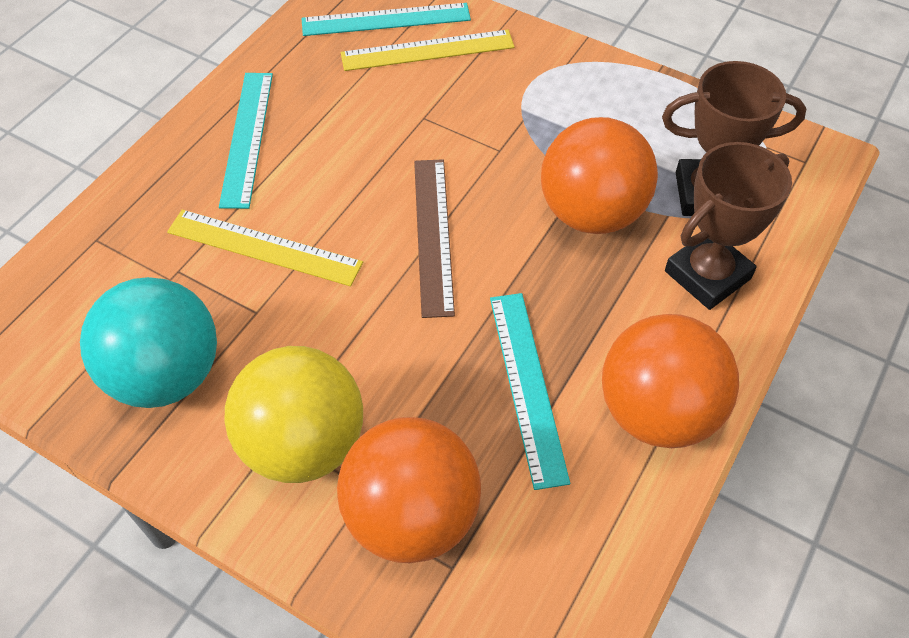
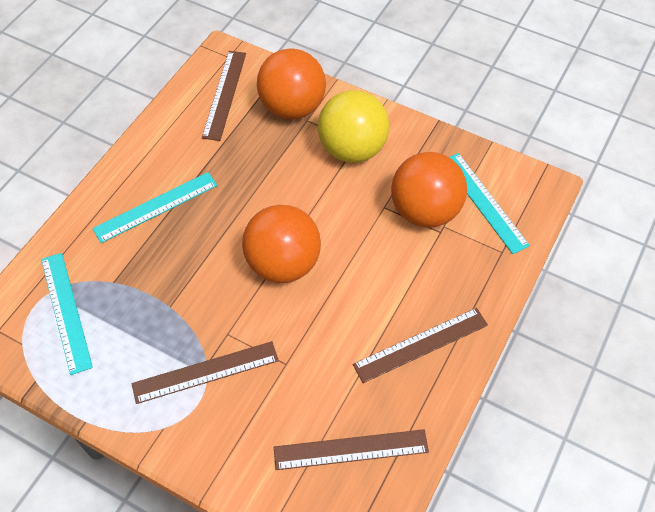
brown ruler: [414,159,455,318] = 1 -> [131,341,279,404] [202,51,246,141] [274,429,429,470] [353,308,488,383] = 4
brown trophy: [662,61,806,216] [665,142,792,310] = 2 -> none = 0
turquoise ball: [80,277,217,408] = 1 -> none = 0
yellow ruler: [167,209,363,286] [341,30,515,71] = 2 -> none = 0

